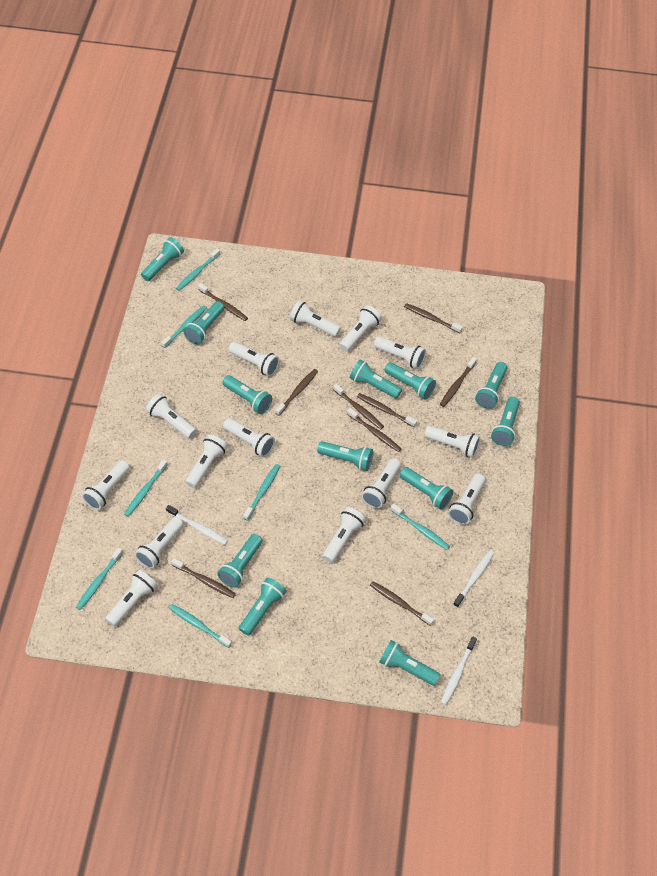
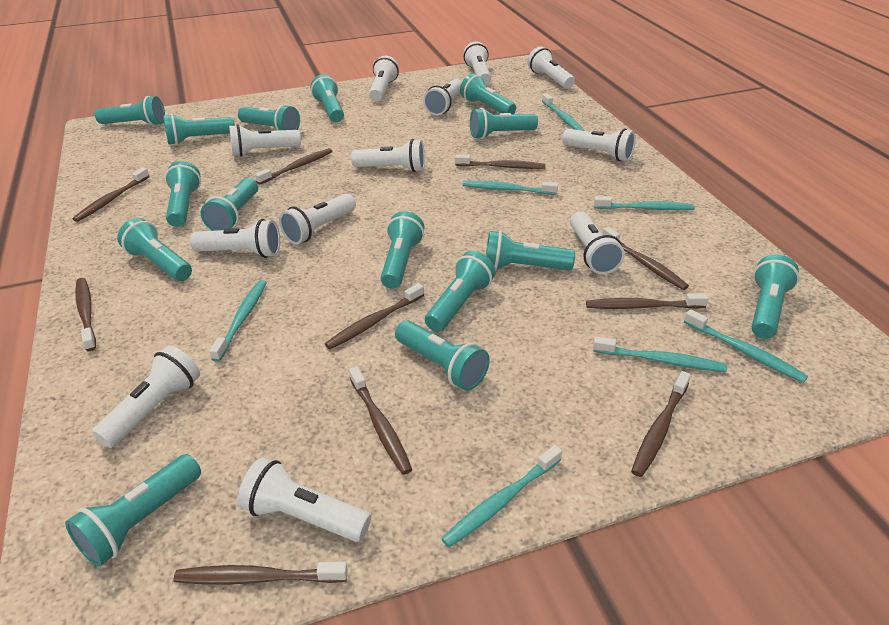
brown toothbrush: [171,558,236,598] [198,283,248,321] [275,369,318,416] [333,384,384,429] [347,408,401,452] [357,393,417,427] [370,581,434,626] [404,303,463,333] [440,357,477,407] = 9 -> [73,167,150,222] [75,278,96,351] [173,562,348,585] [255,148,333,185] [325,283,424,349] [349,366,413,475] [455,154,546,169] [586,293,709,309] [602,227,689,290] [631,371,691,477] = 10
turquoise flashlight: [141,237,184,281] [183,301,224,344] [217,534,262,587] [222,375,272,414] [239,577,286,636] [317,441,373,471] [350,359,402,399] [379,640,440,686] [384,362,436,400] [400,467,453,510] [475,362,507,409] [491,397,520,446] = 12 -> [65,454,201,567] [95,96,165,126] [117,218,192,281] [163,114,235,145] [165,161,201,227] [201,178,258,231] [238,104,300,130] [311,74,344,122] [380,211,424,289] [395,321,490,391] [425,251,496,332] [460,73,516,114] [470,108,538,139] [486,231,575,270] [751,255,799,339] = 15
white flashlight: [82,460,130,510] [105,570,157,627] [135,517,183,569] [146,394,196,439] [185,434,227,488] [223,418,275,457] [229,342,279,376] [290,300,341,337] [322,507,366,563] [339,305,381,352] [362,458,401,508] [374,336,426,369] [425,426,480,458] [448,474,486,525] = 14 -> [92,345,200,448] [190,219,280,258] [229,124,301,156] [238,457,371,542] [279,194,356,244] [351,139,425,172] [369,56,399,101] [423,79,462,115] [464,42,491,85] [527,47,575,89] [562,129,636,161] [570,212,625,274] = 12
white toothbrush: [166,505,228,545] [441,636,477,705] [453,550,494,608] = 3 -> none = 0

